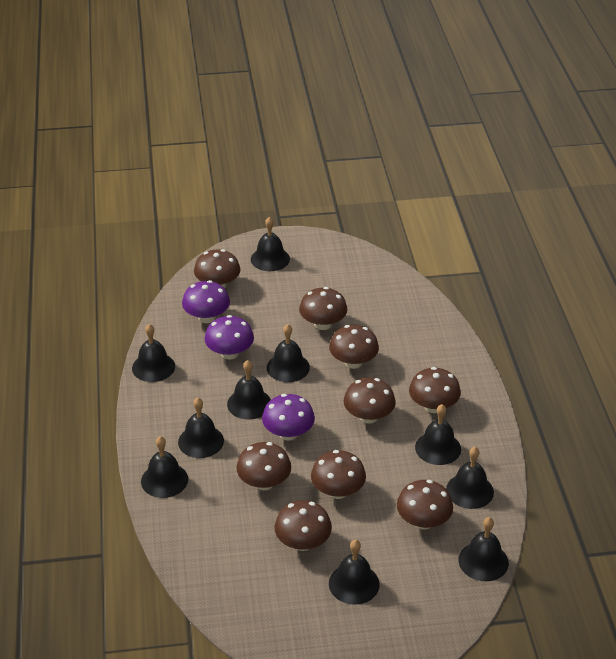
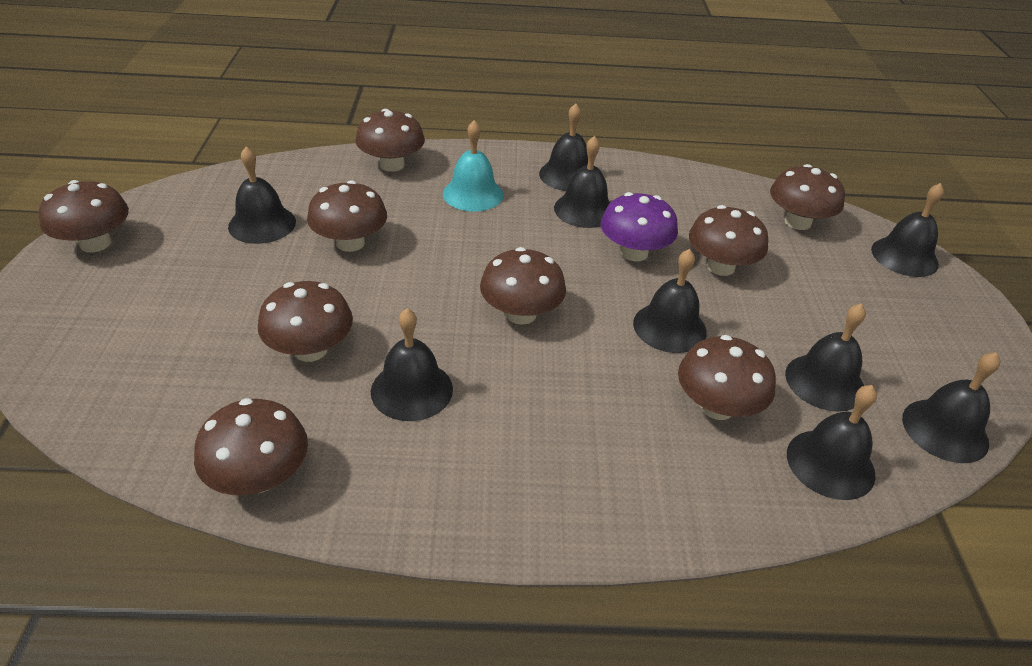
black bell: [132,324,175,382] [141,436,188,498] [178,398,224,458] [227,360,271,420] [251,217,290,271] [267,324,310,382] [329,540,380,605] [415,404,461,465] [446,447,494,509] [458,517,509,581] = 10 -> [228,146,296,244] [371,308,453,421] [539,104,588,191] [554,136,611,228] [633,249,707,353] [785,303,866,412] [787,385,877,500] [871,183,944,277] [902,352,1000,463] = 9
purple mushroom: [182,280,230,323] [204,315,254,360] [262,394,315,441] = 3 -> [601,192,678,261] = 1
turquoise bell: none = 0 -> [443,120,504,212] = 1

